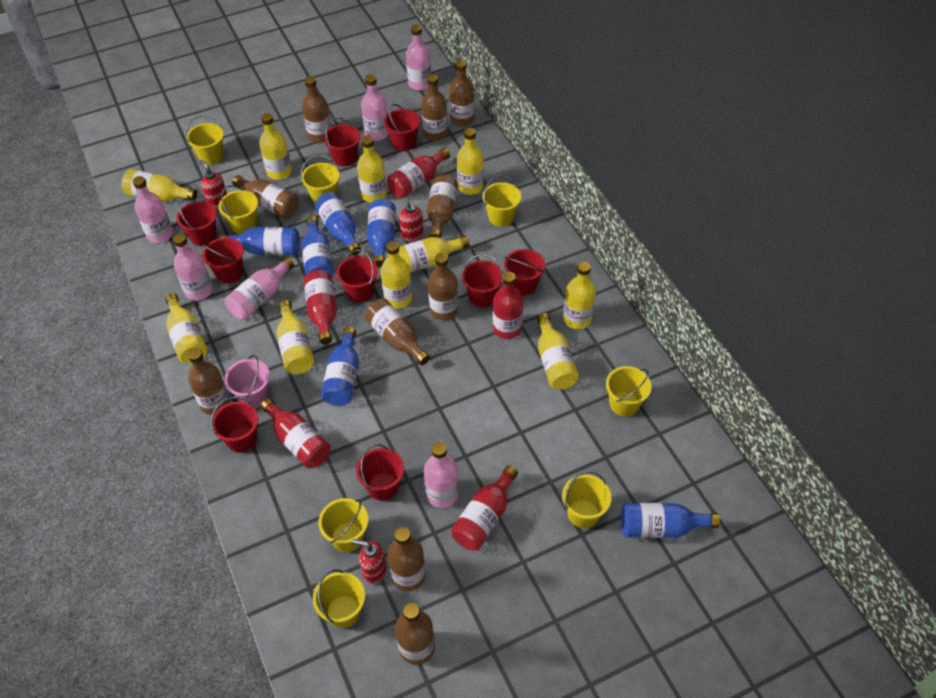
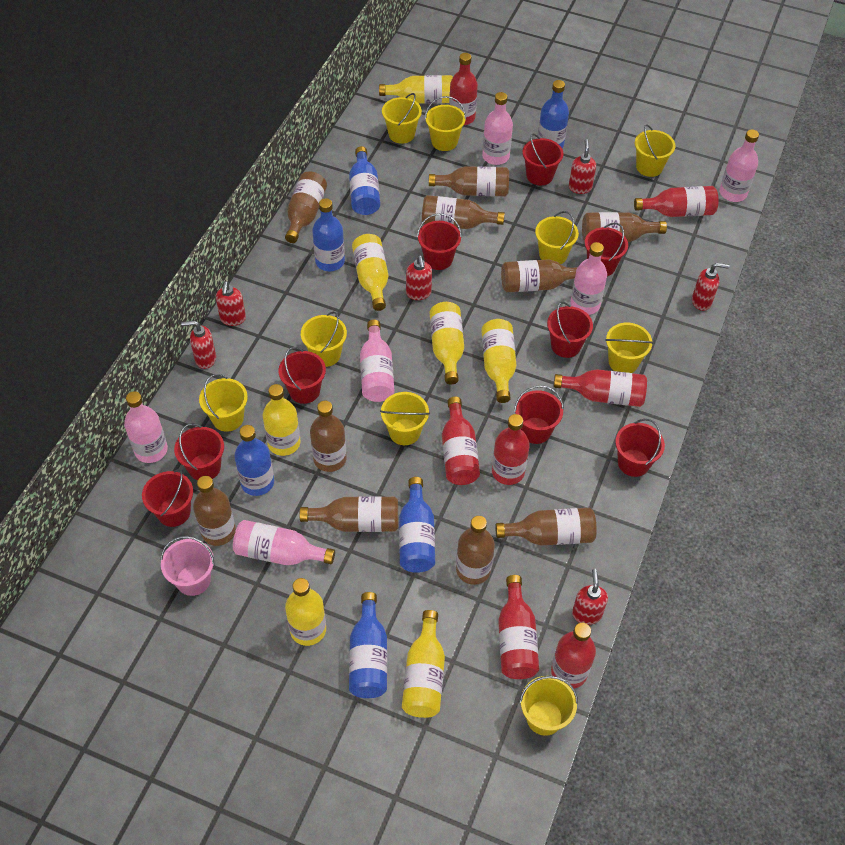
red bottle: [261,398,331,468] [304,270,337,344] [387,148,450,199] [451,465,518,551] [493,272,523,339] = 5 -> [442,396,480,485] [449,53,478,125] [492,414,530,485] [498,575,539,679] [551,623,596,688] [554,369,647,407] [634,186,718,217] = 7
red soap dispenser: [199,160,227,209] [352,539,387,584] [399,200,423,242] = 3 -> [181,321,216,369] [216,281,246,326] [406,256,432,300] [569,139,596,194] [572,569,608,625] [692,263,729,311] = 6
yellow bottle: [122,169,197,202] [165,293,208,364] [259,113,292,180] [277,300,314,374] [357,136,387,203] [381,241,412,309] [399,236,469,272] [457,128,484,195] [537,313,579,390] [563,262,596,329] = 10 -> [263,384,301,456] [285,578,326,646] [352,234,388,311] [379,75,453,104] [402,610,445,718] [430,302,464,384] [481,319,516,403] = 7
yellow bucket: [185,115,224,165] [219,185,258,234] [301,155,340,203] [313,570,365,628] [318,498,368,552] [482,175,521,227] [562,471,611,528] [606,366,652,417] = 8 -> [199,374,248,432] [301,312,347,367] [380,392,430,445] [382,93,422,144] [425,96,466,151] [520,676,578,736] [535,211,579,264] [605,323,653,373] [635,124,675,177] = 9

